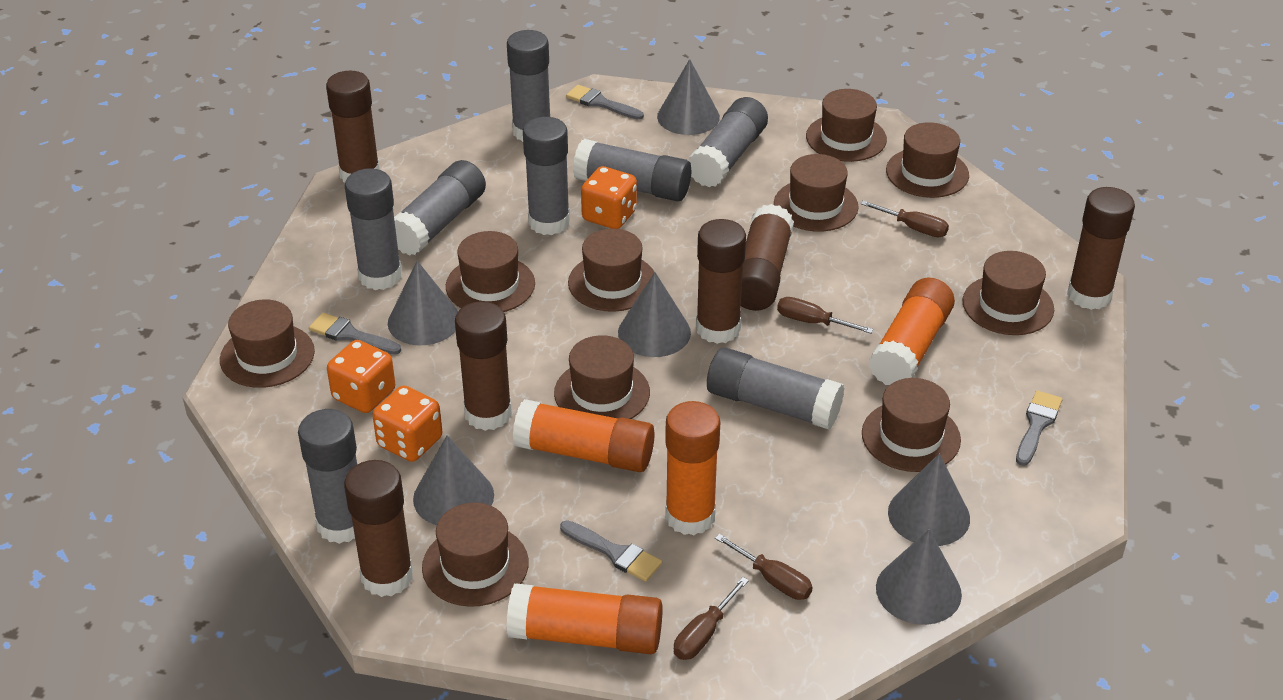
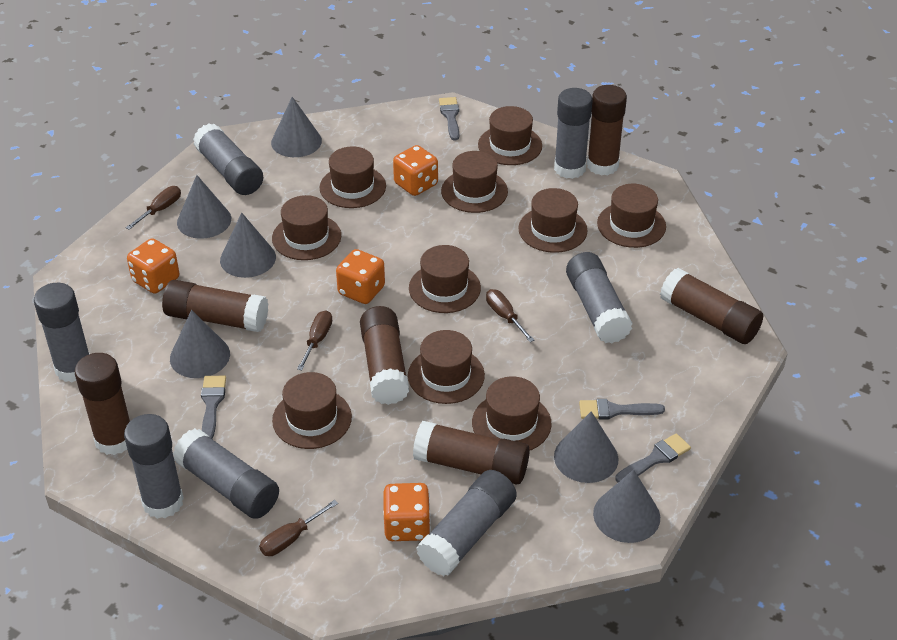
grey glue stick: [298,409,357,544] [345,168,402,290] [394,160,486,256] [507,30,550,142] [523,117,570,235] [573,139,691,201] [688,97,768,187] [707,347,844,429] = 8 -> [34,283,90,382] [124,414,184,519] [173,428,279,519] [193,124,263,195] [416,470,517,576] [554,88,593,179] [566,252,633,344] = 7
orange dice: [327,340,395,413] [372,386,442,462] [581,166,637,229] = 3 -> [127,238,179,294] [336,249,385,304] [383,483,431,541] [393,145,438,196] = 4
orange glue stick: [506,583,663,654] [513,399,655,472] [665,401,720,535] [869,278,955,385] = 4 -> none = 0

